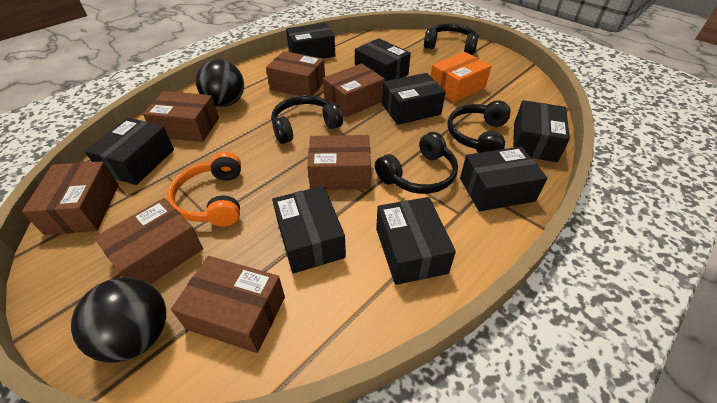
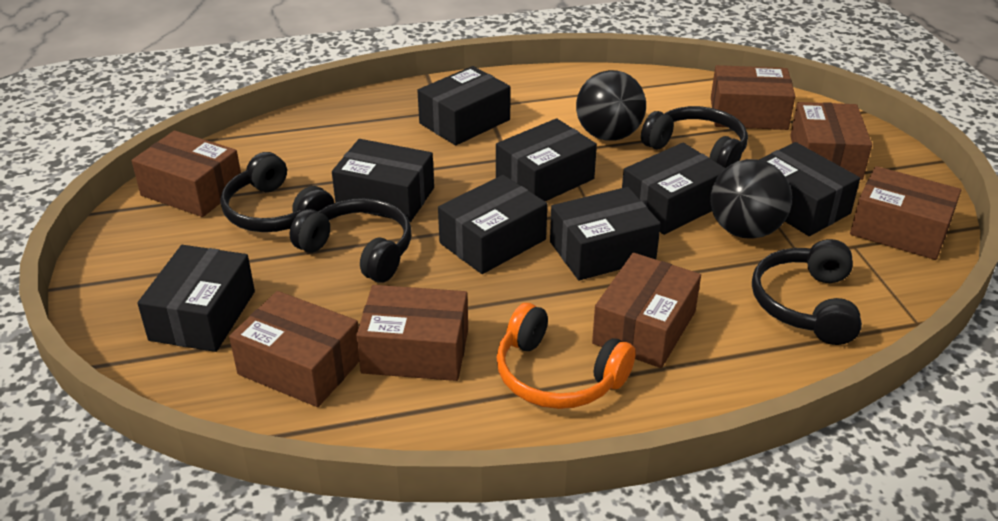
orange box: [431,52,491,102] = 1 -> none = 0

